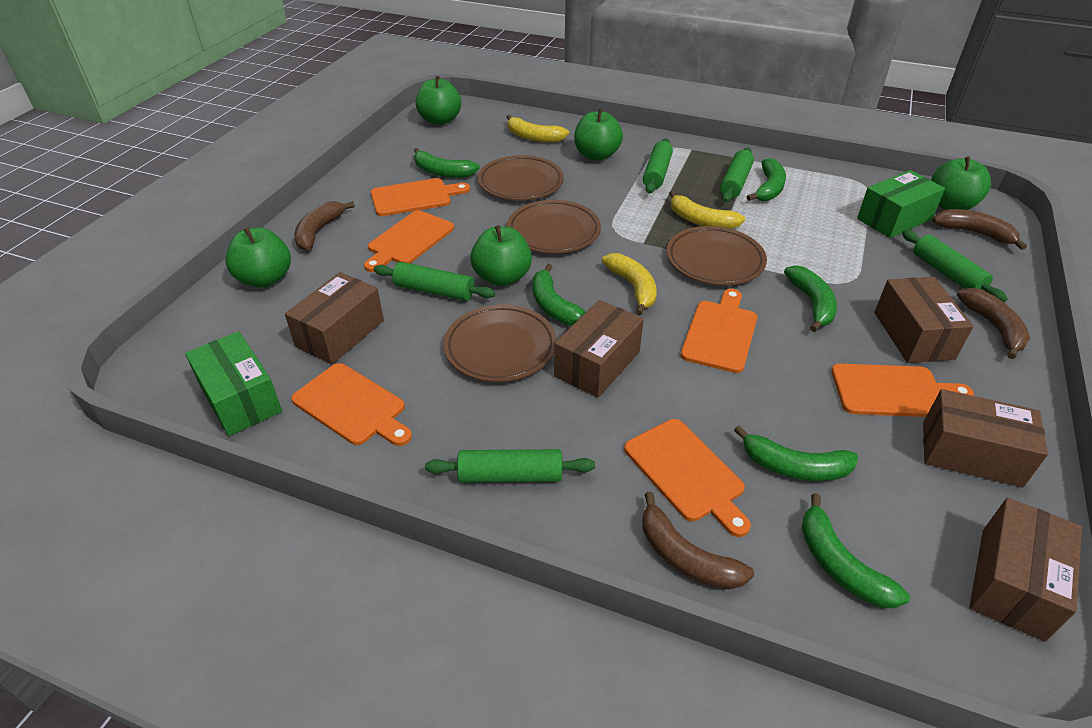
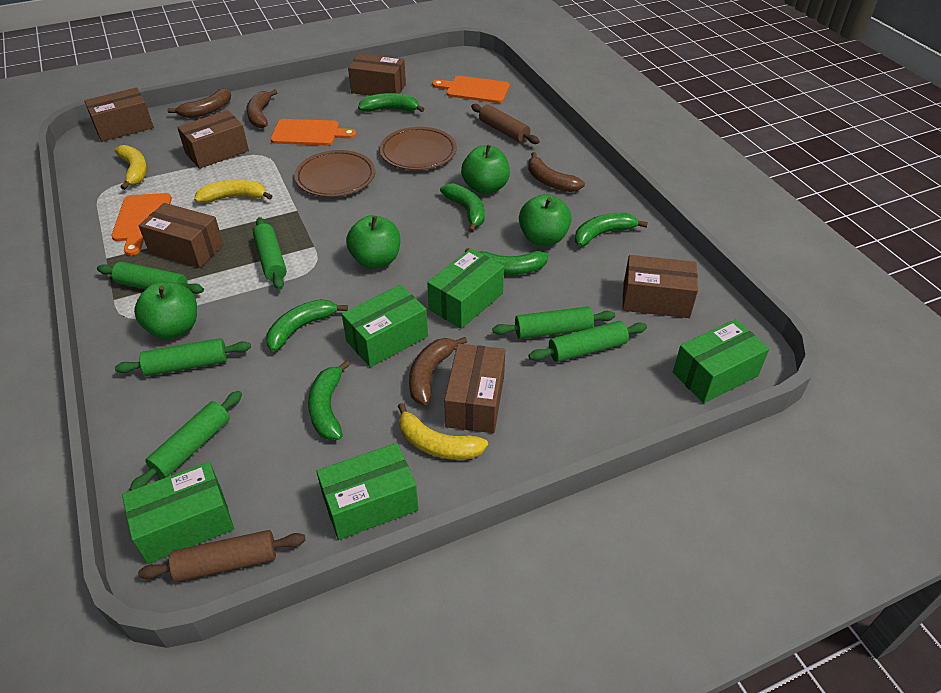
brown box: [285,272,384,364] [554,300,644,398] [874,277,973,363] [923,389,1048,487] [969,498,1082,642] = 5 -> [84,87,154,142] [138,203,223,268] [177,110,249,169] [348,53,406,96] [444,344,505,433] [622,255,698,318] = 6
brown plate: [443,305,557,382] [478,155,564,200] [507,200,601,254] [666,226,767,285] = 4 -> [294,150,375,197] [380,127,457,170] = 2
brown rolling pin: none = 0 -> [138,530,306,582] [471,104,540,144] = 2
green apple: [226,227,291,288] [415,76,461,125] [470,225,532,286] [574,109,623,161] [931,156,991,210] = 5 -> [134,282,197,339] [346,215,400,269] [461,145,510,194] [519,194,572,246] = 4
green box: [185,332,282,436] [857,170,945,238] = 2 -> [122,462,234,564] [316,443,419,540] [342,285,428,367] [427,248,504,329] [673,319,770,403] = 5
green rolling pin: [374,262,495,301] [425,449,595,483] [643,138,673,194] [720,147,754,202] [902,230,1007,302] = 5 -> [97,262,204,294] [115,338,251,376] [130,391,242,490] [253,217,287,290] [492,306,615,339] [528,321,647,362] = 6
orange cutting board: [291,363,412,446] [364,210,454,272] [371,178,470,216] [624,419,751,537] [681,289,757,373] [831,364,974,417] = 6 -> [111,193,172,255] [271,119,356,145] [432,76,510,103] = 3

